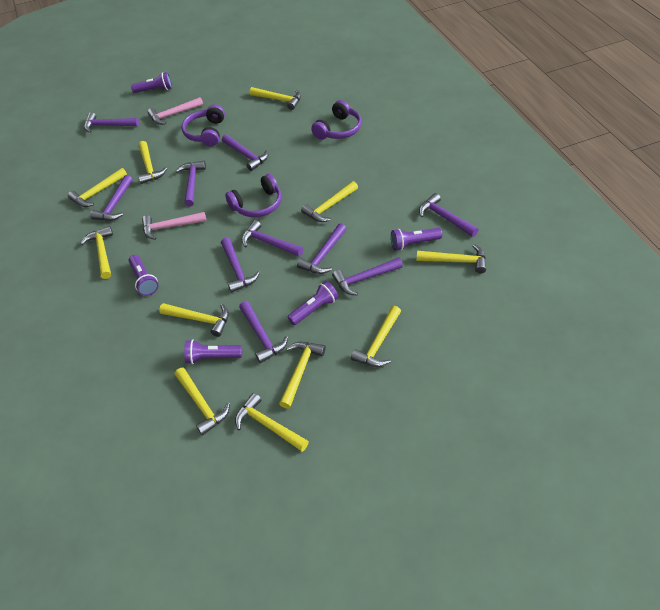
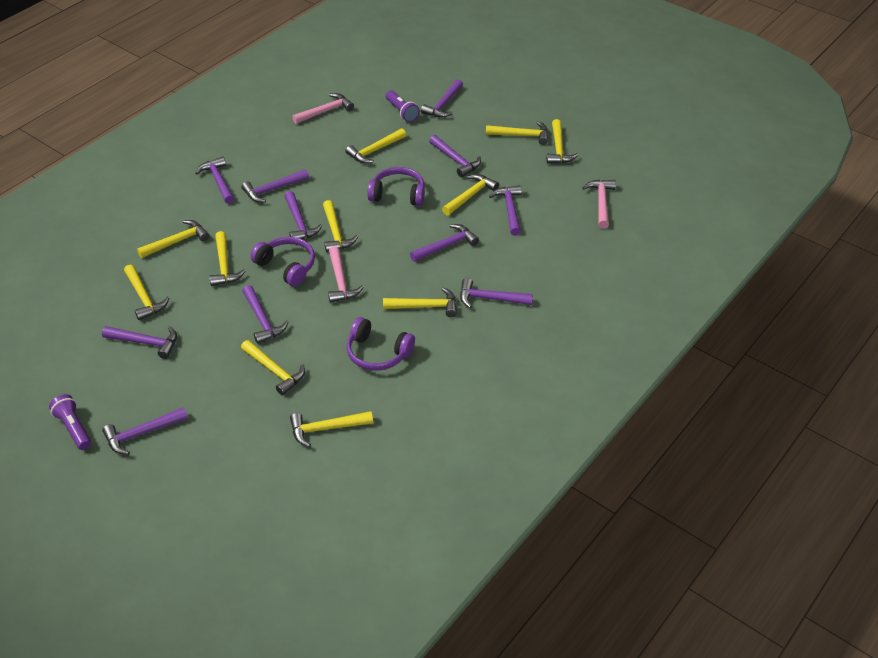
pink hammer: [142,212,207,240] [148,97,203,125] = 2 -> [292,93,354,124] [328,246,364,303] [582,180,616,228] = 3
purple flashlight: [128,255,159,296] [131,72,172,93] [184,339,242,364] [288,281,339,325] [391,228,442,251] = 5 -> [49,394,91,450] [386,90,420,122] = 2
purple hammer: [84,112,139,133] [90,175,133,221] [176,161,206,207] [221,237,260,292] [222,134,268,171] [239,301,288,363] [242,220,303,257] [297,223,346,274] [332,258,403,295] [419,193,478,237] = 10 -> [102,326,177,359] [102,407,188,455] [195,157,235,204] [241,169,309,203] [242,285,289,344] [284,191,323,239] [410,224,479,262] [421,79,463,118] [429,135,481,177] [460,278,533,308] [489,185,522,236] = 11

